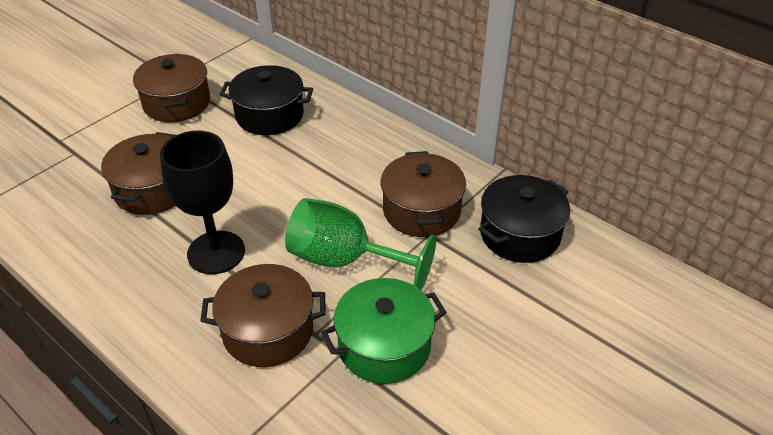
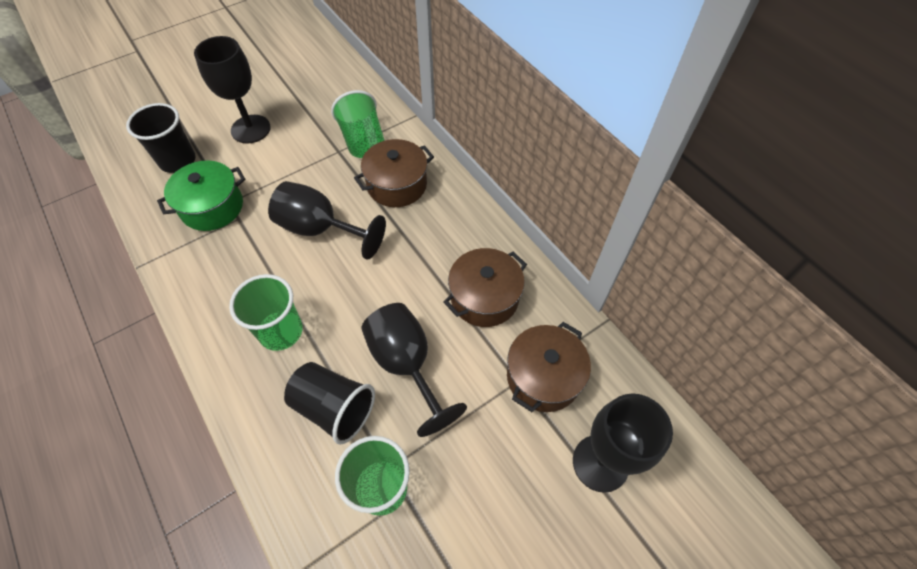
black cup: none = 0 -> [126,103,196,173] [284,362,375,445] = 2
black goblet: [160,131,245,274] = 1 -> [194,36,271,144] [268,181,386,260] [361,303,467,437] [573,393,673,493] = 4
black pot: [220,65,313,135] [478,175,570,263] = 2 -> none = 0
brown pot: [101,132,176,215] [133,54,210,122] [200,264,325,367] [381,151,466,237] = 4 -> [354,139,434,207] [444,248,527,327] [507,322,591,412] = 3
green cup: none = 0 -> [229,274,303,351] [331,90,385,158] [335,436,410,516] = 3
green goblet: [285,198,436,290] = 1 -> none = 0

